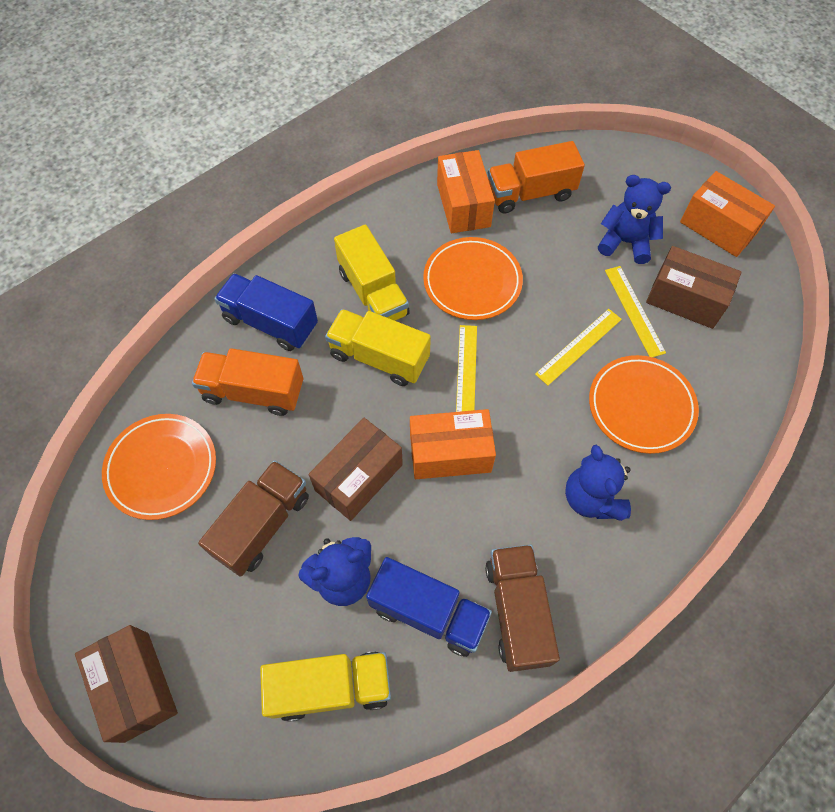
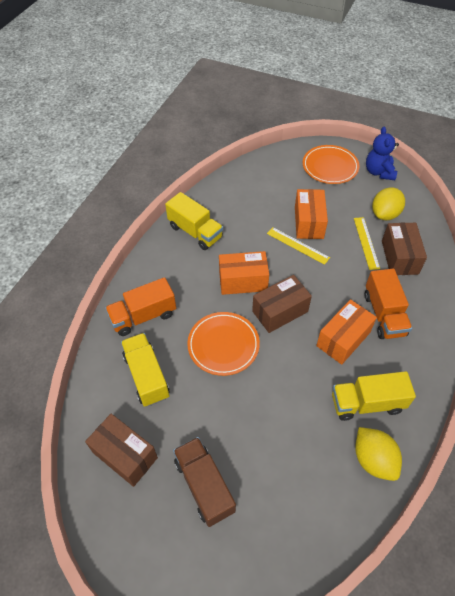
blue teddy bear: [298,537,371,606] [565,445,631,521] [598,175,671,264] = 3 -> [366,127,399,180] = 1
blue truck: [214,273,318,351] [366,557,492,657] = 2 -> none = 0
brown truck: [198,460,309,577] [485,544,560,672] = 2 -> [173,437,236,527] = 1
orange plate: [102,414,216,520] [423,237,523,320] [589,355,699,454] = 3 -> [187,312,260,376] [303,145,360,184] = 2
yellow lemon: none = 0 -> [355,427,402,481] [372,187,405,220] = 2
yellow ruler: [456,325,477,412] [535,309,622,385] [605,266,666,357] = 3 -> [267,227,330,265] [354,217,380,270] = 2

